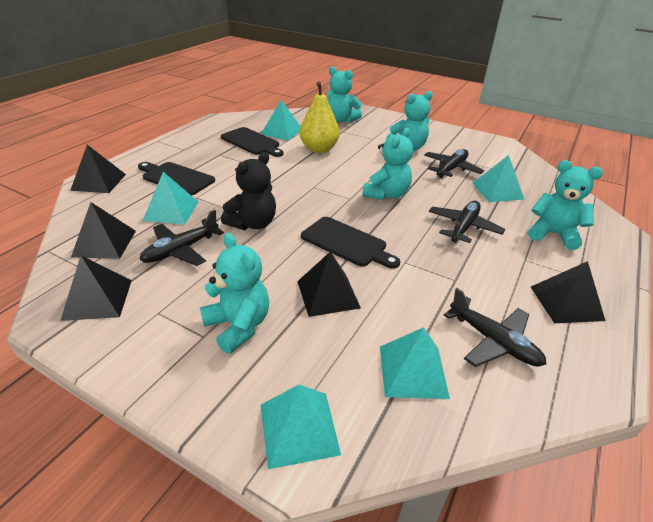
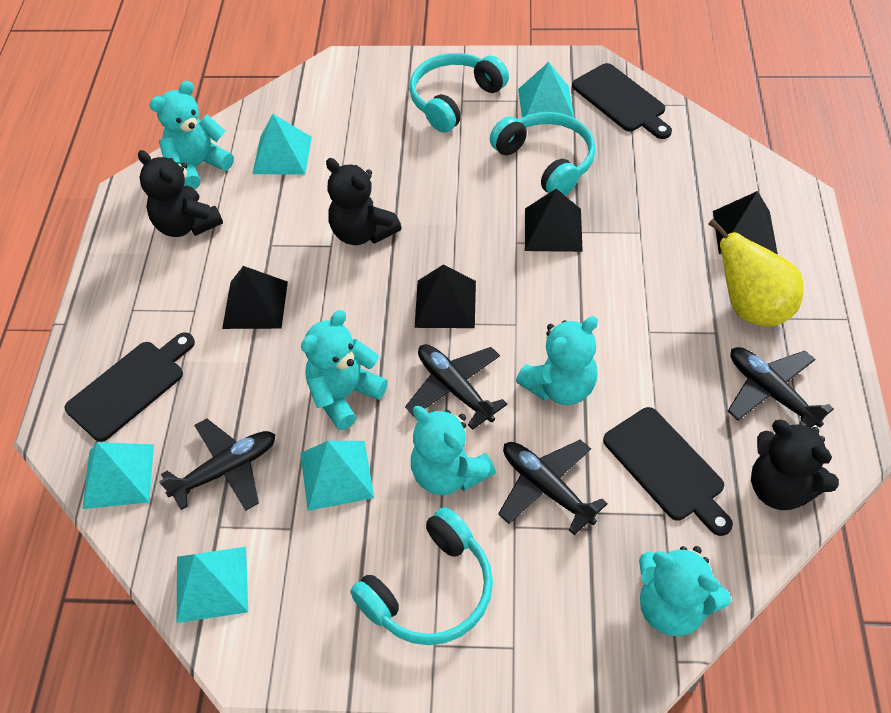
black pyramid: [60,256,132,321] [70,145,126,193] [71,202,136,259] [297,252,361,317] [531,261,605,323] = 5 -> [222,266,288,329] [415,265,476,328] [525,188,583,252] [713,191,778,255] = 4
black teddy bear: [221,152,276,230] = 1 -> [138,150,223,237] [326,158,402,245] [751,420,839,510] = 3
turquoise headphones: none = 0 -> [350,507,493,645] [409,53,509,133] [490,112,595,196] = 3

